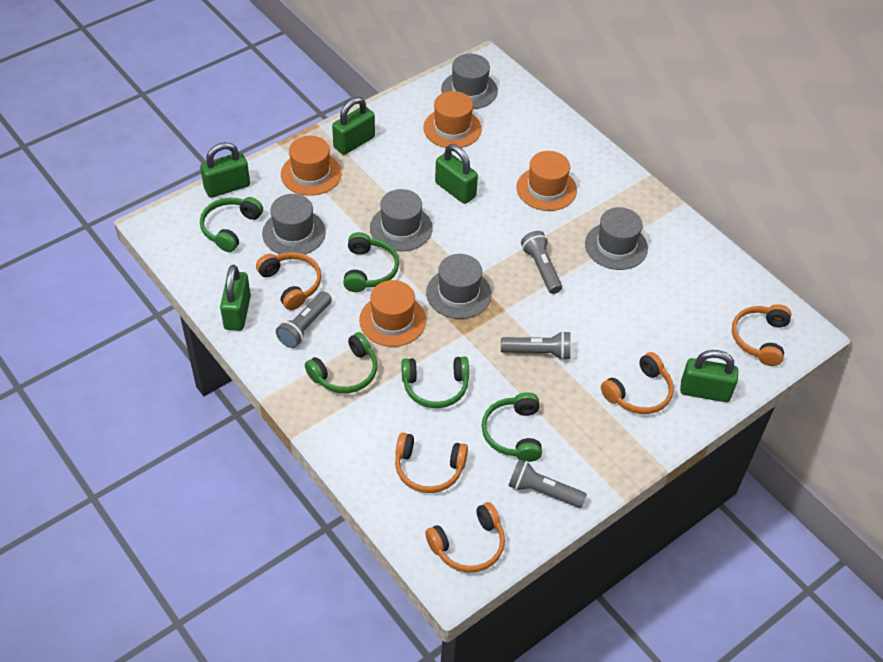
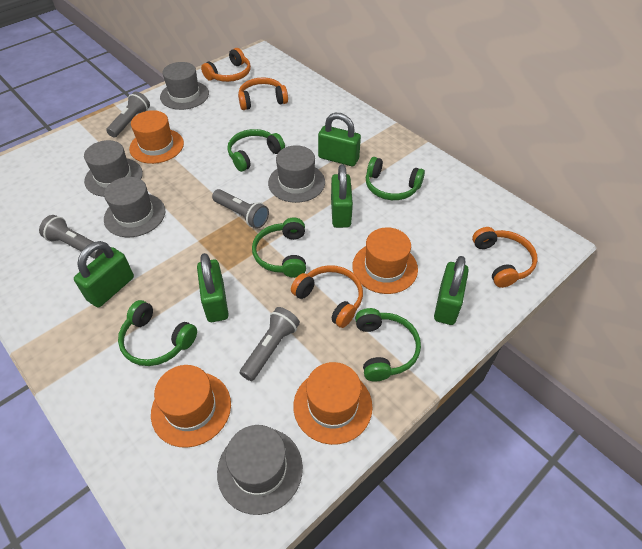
orange headphones: [256,252,321,310] [395,433,468,493] [425,502,505,573] [601,352,674,414] [732,304,792,366] = 5 -> [201,48,251,82] [238,77,288,110] [291,265,363,328] [472,227,538,288] = 4

